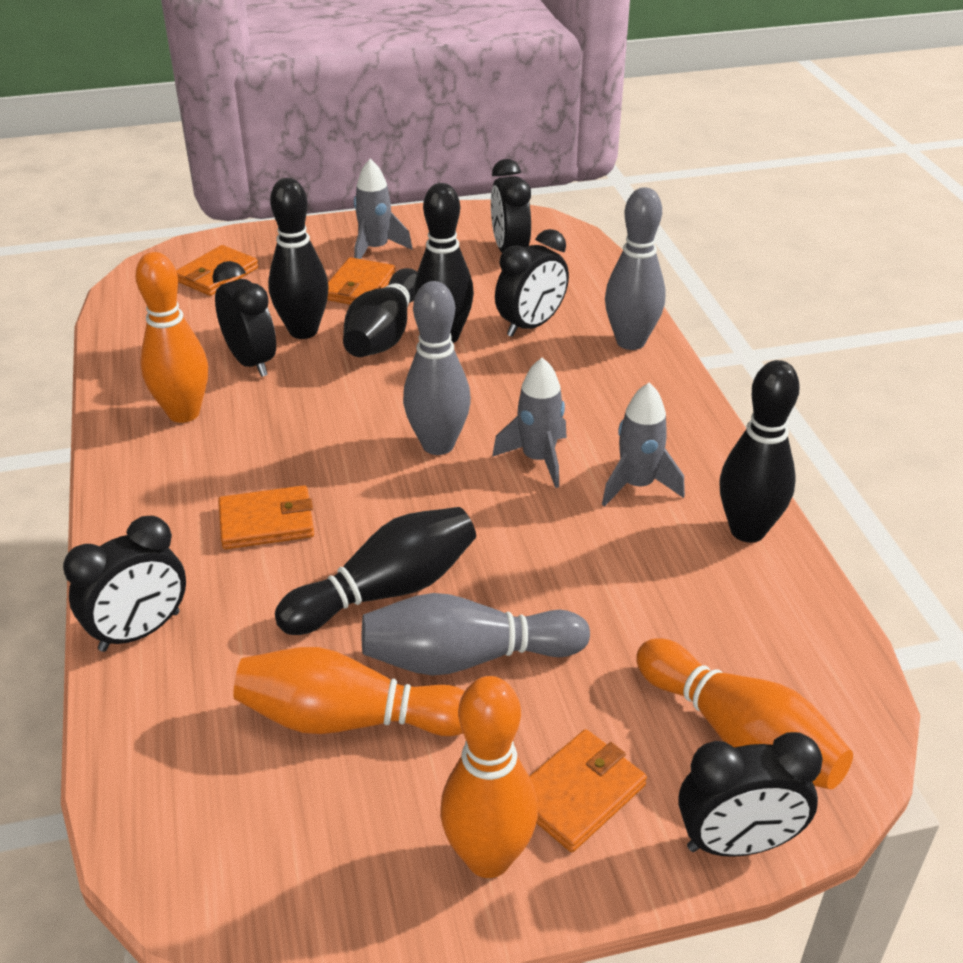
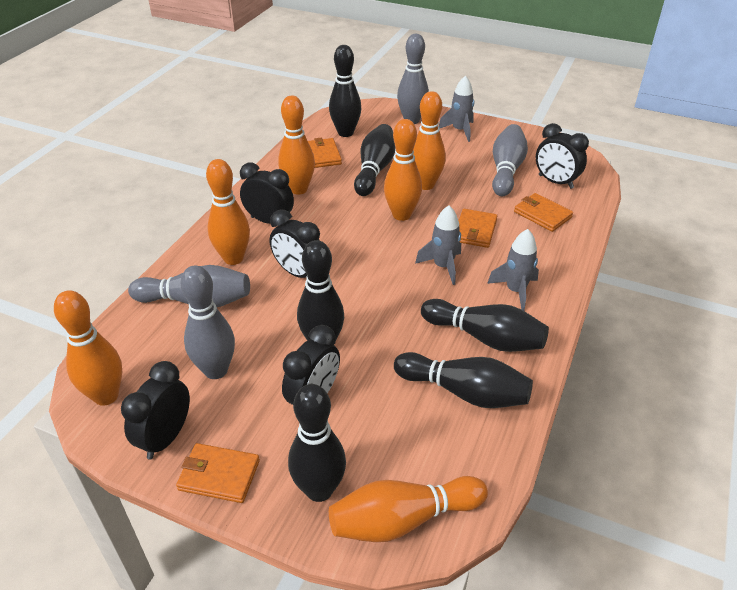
black bowling pin: [268,178,329,339] [275,507,476,635] [343,268,417,357] [414,183,474,343] [719,360,800,543] = 5 -> [288,384,346,502] [297,240,344,341] [329,45,361,137] [354,124,395,196] [394,352,533,408] [421,299,549,352] = 6
grey bowling pin: [362,593,590,676] [403,281,471,455] [605,187,666,350] = 3 -> [128,265,250,307] [180,266,235,379] [397,34,429,124] [492,124,528,196] = 4
orange bowling pin: [135,252,208,423] [234,647,465,736] [440,676,538,878] [636,638,853,789] = 4 -> [54,290,122,406] [206,159,250,265] [278,96,315,195] [329,476,488,542] [384,119,422,221] [413,91,446,190] = 6

